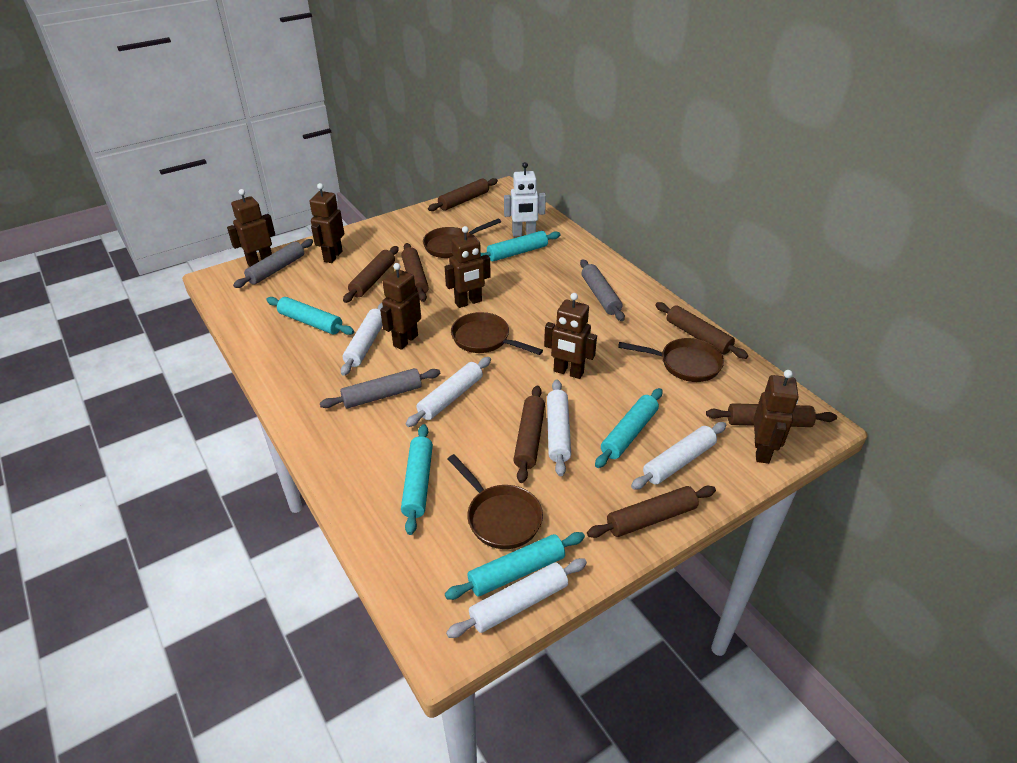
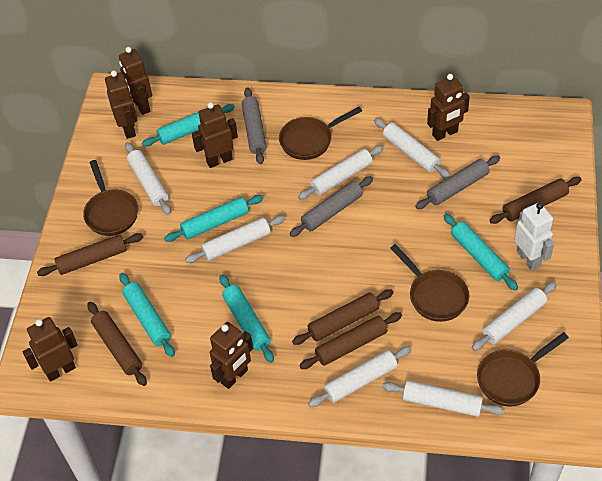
brown rolling pin: [343,246,399,303] [401,243,429,302] [428,178,498,211] [513,386,545,483] [587,486,716,538] [655,302,748,359] [706,403,837,427] = 7 -> [37,233,143,276] [87,301,147,386] [292,289,394,345] [299,312,402,369] [489,177,582,224] = 5
white rolling pin: [341,303,383,376] [406,357,491,427] [446,558,587,638] [547,380,571,476] [631,422,726,490] = 5 -> [125,142,171,215] [185,216,285,263] [298,145,384,200] [308,346,412,407] [374,118,450,178] [382,380,504,417] [472,282,557,351] = 7

